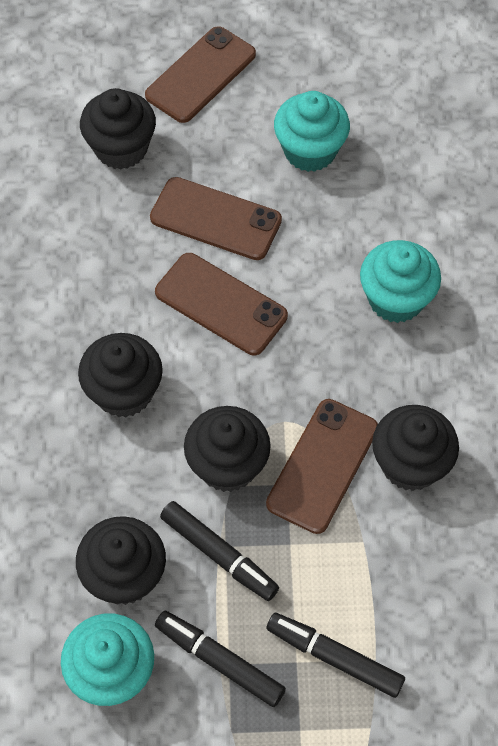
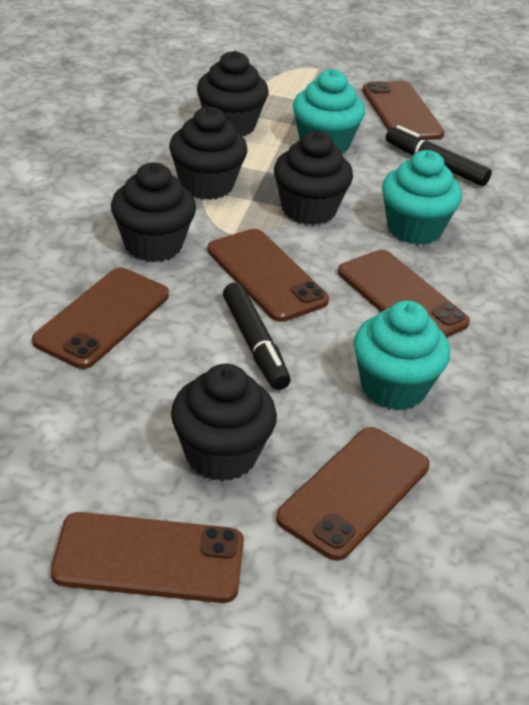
black marker: [155,611,286,707] [160,501,279,601] [266,613,405,698] = 3 -> [223,282,290,390] [385,125,492,186] = 2
brown phone: [145,26,256,123] [150,177,282,260] [155,253,288,355] [266,399,378,534] = 4 -> [32,268,169,369] [51,512,244,603] [207,229,329,322] [276,427,430,561] [338,250,470,338] [362,81,445,140] = 6

